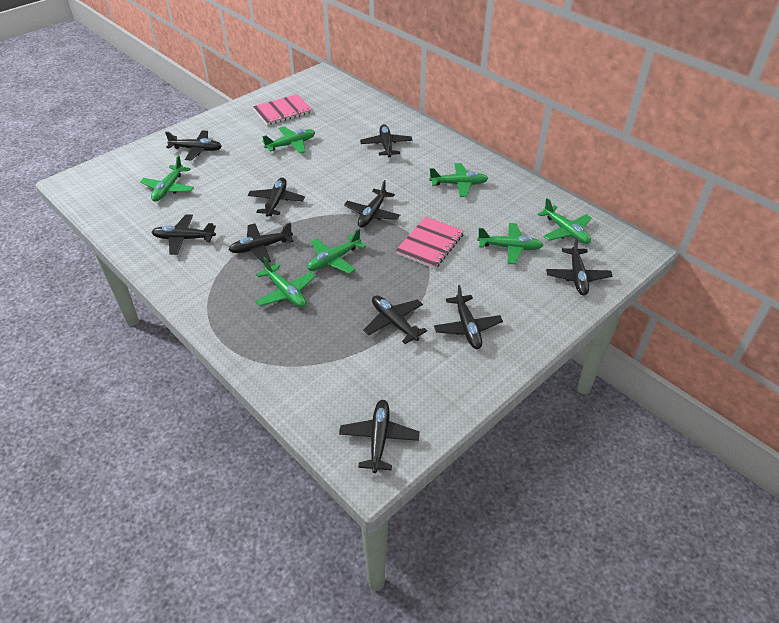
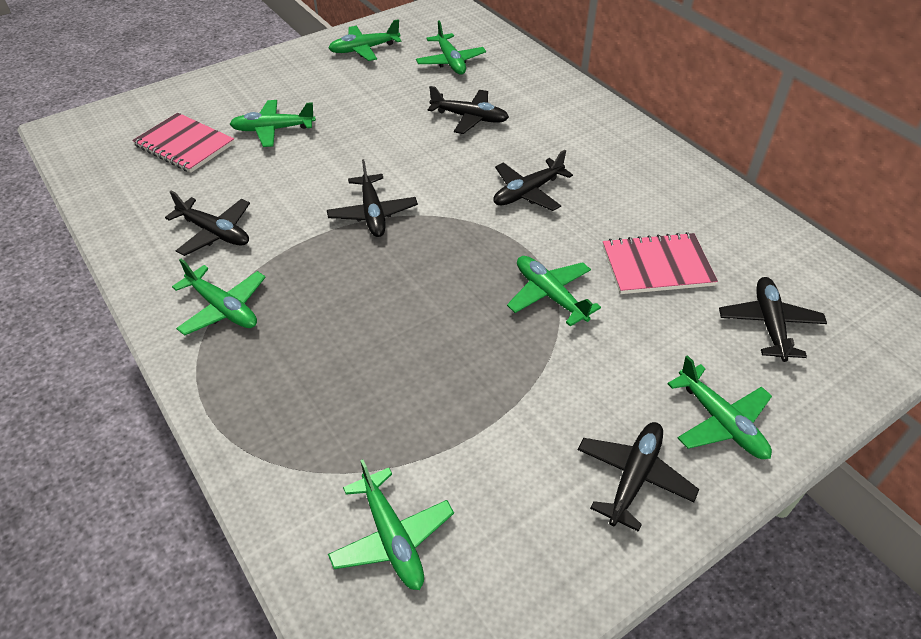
black plane: [152,214,216,255] [165,130,222,160] [228,223,294,263] [248,178,305,217] [339,400,420,473] [344,180,400,228] [360,124,412,157] [363,295,427,344] [434,285,503,349] [546,237,612,295] = 10 -> [165,191,250,256] [327,159,418,237] [428,86,509,134] [493,150,573,211] [578,422,699,532] [719,277,827,362] = 6

